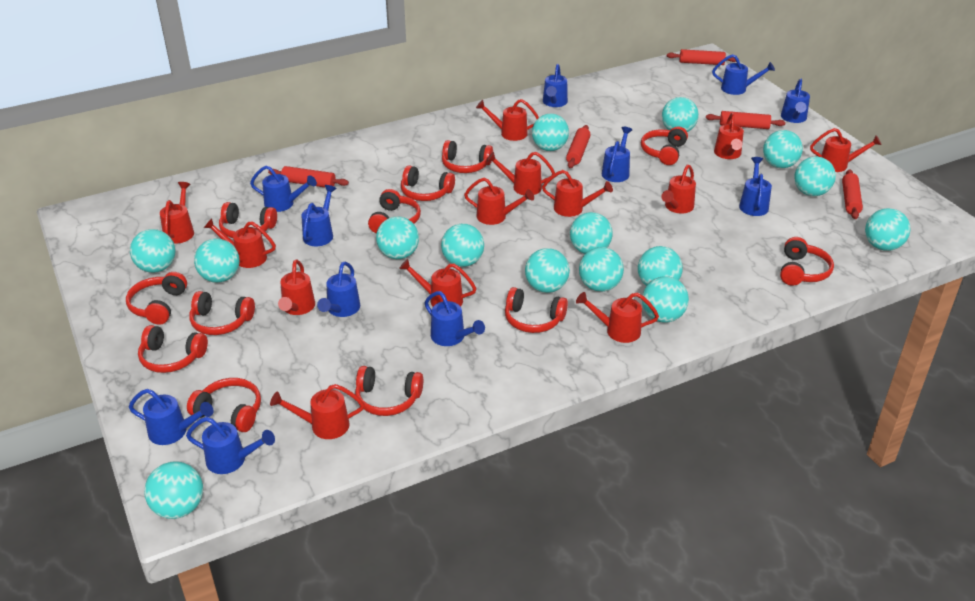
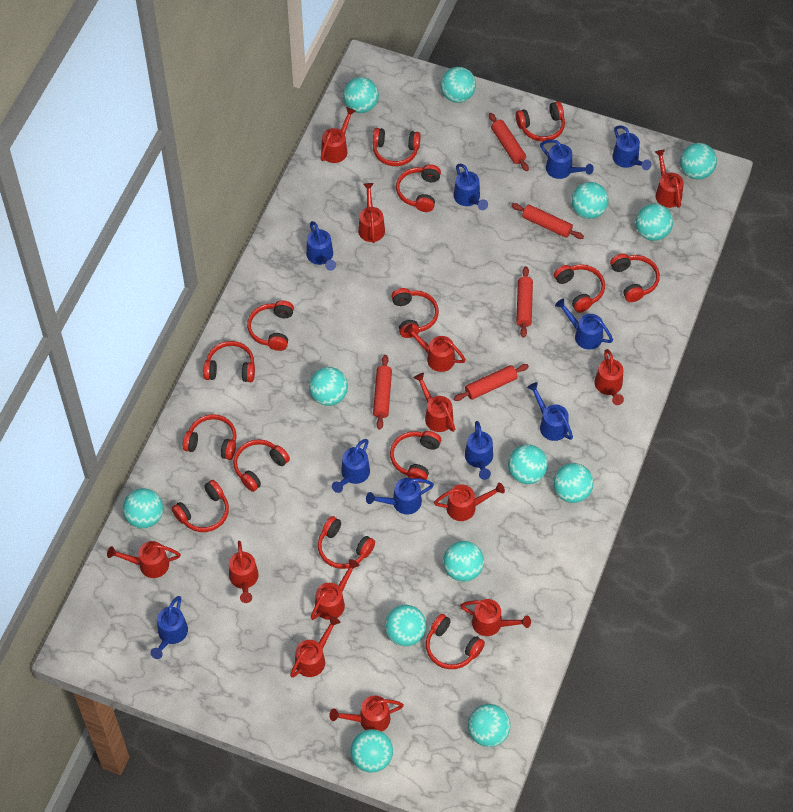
blue watering can: [129,389,213,445] [186,417,275,474] [250,165,317,212] [301,185,337,246] [317,262,360,317] [425,291,485,346] [543,64,568,107] [602,127,632,182] [712,54,775,95] [739,157,772,216] [781,79,810,123] = 11 -> [151,596,188,659] [306,221,336,271] [332,439,370,493] [366,478,434,514] [454,164,488,210] [465,421,493,480] [527,382,573,441] [540,139,594,179] [555,299,613,350] [612,125,652,170] = 10
red headphones: [126,272,187,325] [138,325,208,373] [187,378,261,432] [189,291,255,335] [219,202,277,238] [355,366,423,416] [368,189,421,233] [401,165,455,201] [442,140,493,173] [505,287,568,333] [641,126,688,165] [780,237,834,286] = 12 -> [172,480,229,532] [183,414,237,460] [203,341,255,382] [233,439,290,492] [247,300,294,351] [318,516,375,569] [373,128,421,166] [390,431,441,483] [391,288,439,338] [396,164,441,212] [426,614,485,669] [516,101,565,142] [554,264,605,313] [610,254,660,302] = 14
turquoise ball: [130,229,175,273] [144,461,203,519] [194,238,240,283] [376,216,419,259] [441,224,484,267] [525,248,570,293] [532,114,569,151] [570,212,613,254] [579,247,624,292] [638,246,683,286] [642,276,689,323] [662,97,699,132] [763,130,803,168] [794,156,836,196] [865,208,911,251] = 15 -> [123,488,163,529] [309,367,348,406] [343,77,379,113] [350,729,393,773] [385,605,426,646] [440,67,476,103] [443,541,484,582] [468,704,511,747] [508,444,548,484] [553,463,593,503] [571,182,608,219] [636,203,673,241] [680,143,717,180] = 13

